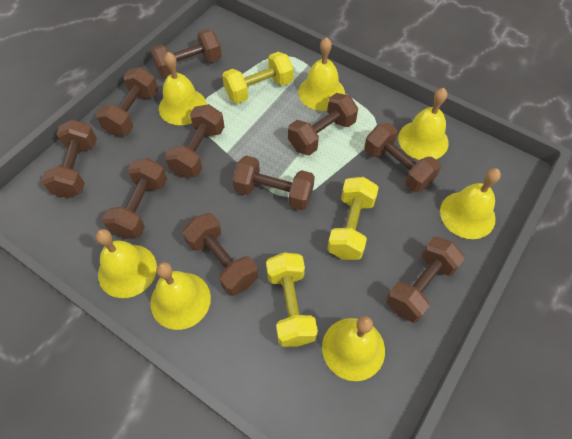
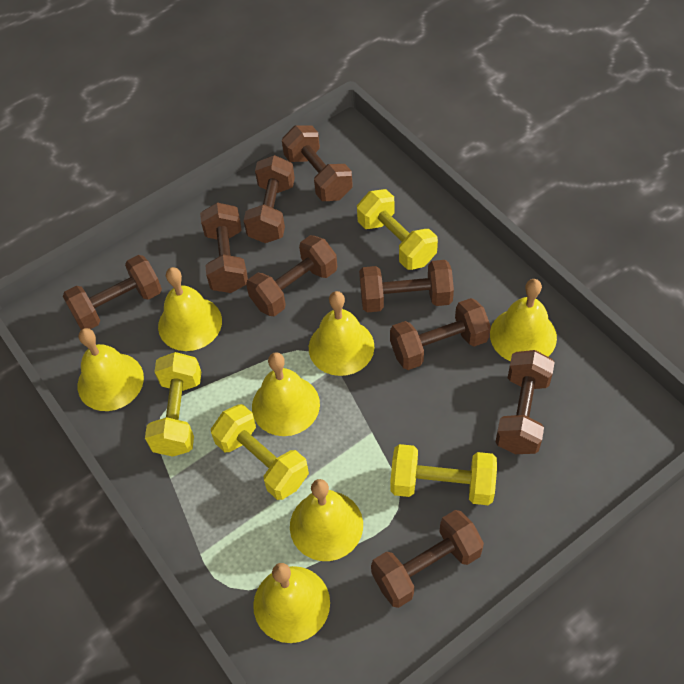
brown dumbbell: [42,120,97,198] [96,67,158,136] [102,158,167,239] [151,29,222,78] [165,104,225,178] [183,213,258,296] [232,156,315,210] [288,93,358,155] [364,123,441,192] [386,237,465,323] = 10 -> [63,255,162,330] [200,202,248,293] [244,155,295,243] [246,235,337,317] [282,125,353,201] [359,260,454,312] [371,510,484,608] [390,298,491,370] [495,350,555,454] = 9
yellow dumbbell: [222,52,294,103] [266,253,318,347] [327,177,379,260] = 3 -> [145,352,201,457] [211,404,309,500] [357,189,438,270] [390,444,497,505] = 4

